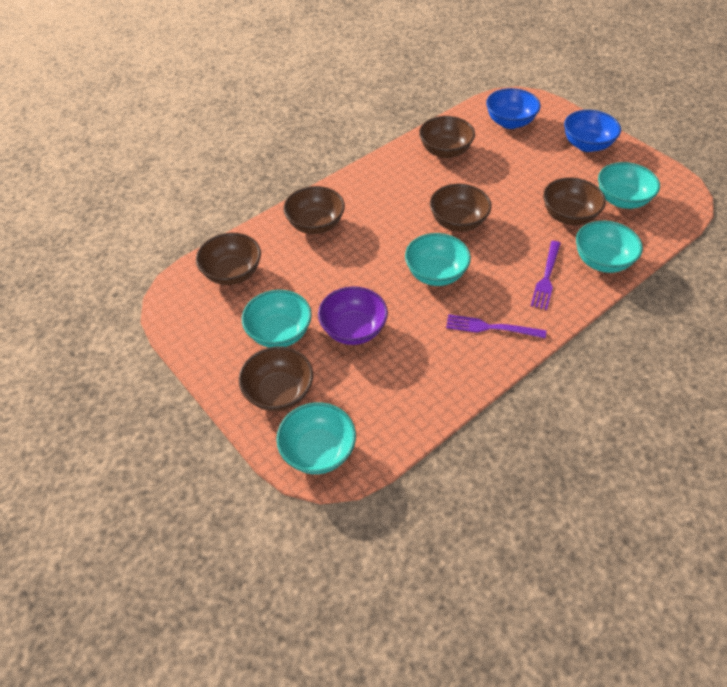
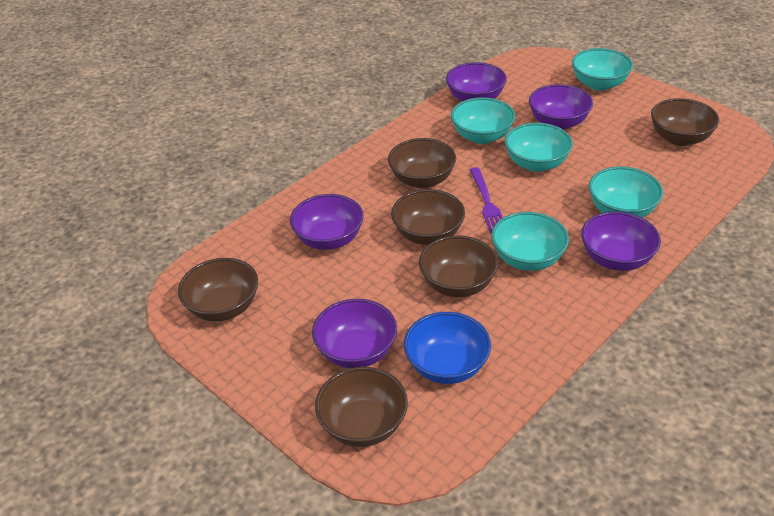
blue bowl: [486,88,541,129] [564,110,621,152] = 2 -> [404,312,491,384] = 1
purple bowl: [318,286,388,345] = 1 -> [290,194,364,250] [312,299,397,369] [446,62,507,101] [529,84,593,130] [581,211,661,271] = 5
purple fork: [446,314,546,339] [531,241,561,310] = 2 -> [470,167,503,233] = 1

